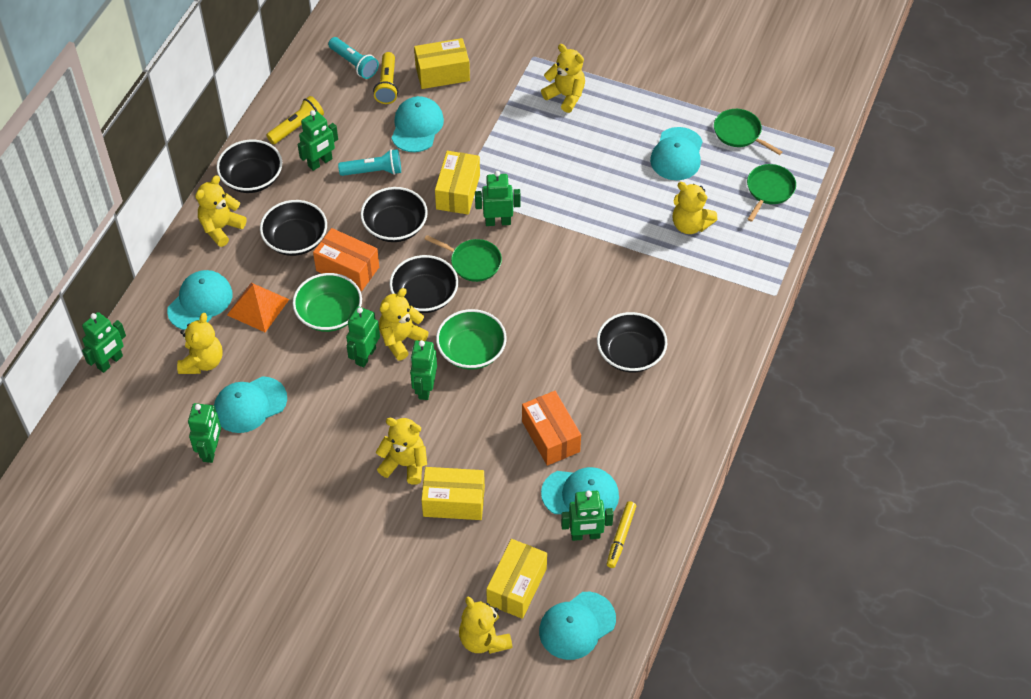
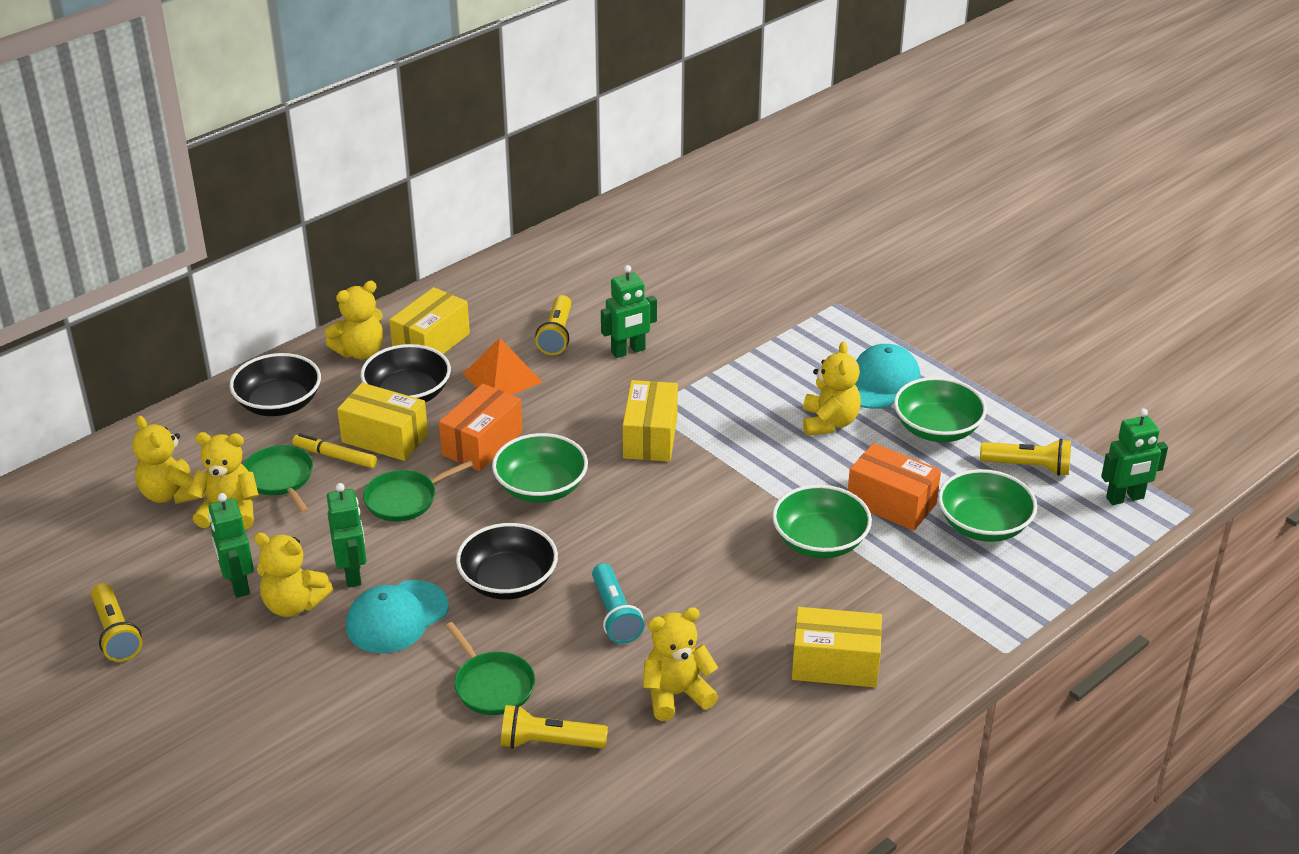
black bowl: [216,140,282,193] [260,200,327,256] [360,187,428,242] [389,255,458,313] [597,312,667,373] = 5 -> [230,353,321,416] [361,344,451,403] [456,523,558,600] = 3
green bowl: [293,273,362,332] [436,309,507,370] = 2 -> [492,433,588,503] [772,485,872,558] [894,377,987,442] [938,469,1037,542] = 4
green robot: [82,312,126,373] [188,403,221,463] [298,110,338,171] [346,307,380,367] [410,340,437,400] [475,171,520,226] [561,491,614,541] = 7 -> [208,493,254,598] [327,483,367,588] [601,265,657,358] [1101,408,1168,505] = 4
turquoise cap: [167,270,232,330] [214,376,287,433] [391,96,444,152] [539,592,616,660] [541,467,619,514] [650,127,703,180] = 6 -> [346,580,448,653] [855,344,921,409] = 2
turquoise flashlight: [328,37,379,79] [338,149,401,176] = 2 -> [592,563,644,644] = 1
yellow flashlight: [266,96,324,144] [373,52,398,104] = 2 -> [91,583,142,662] [501,704,608,749] [535,295,571,355] [980,439,1071,476] = 4
yellow teddy bear: [177,313,223,374] [195,175,247,247] [376,418,427,485] [379,288,429,361] [459,596,513,654] [541,44,585,113] [673,182,717,234] = 7 -> [133,416,205,504] [188,432,259,529] [254,532,333,617] [325,281,383,359] [643,607,718,721] [803,341,861,436] = 6

